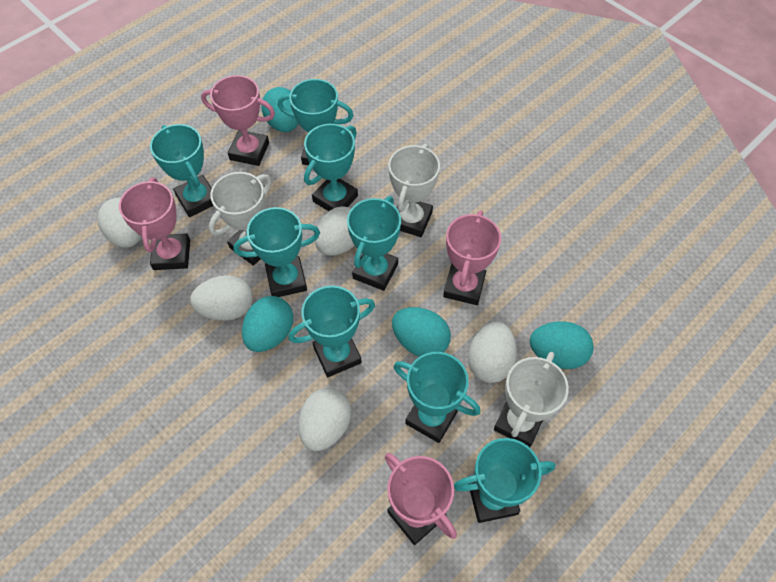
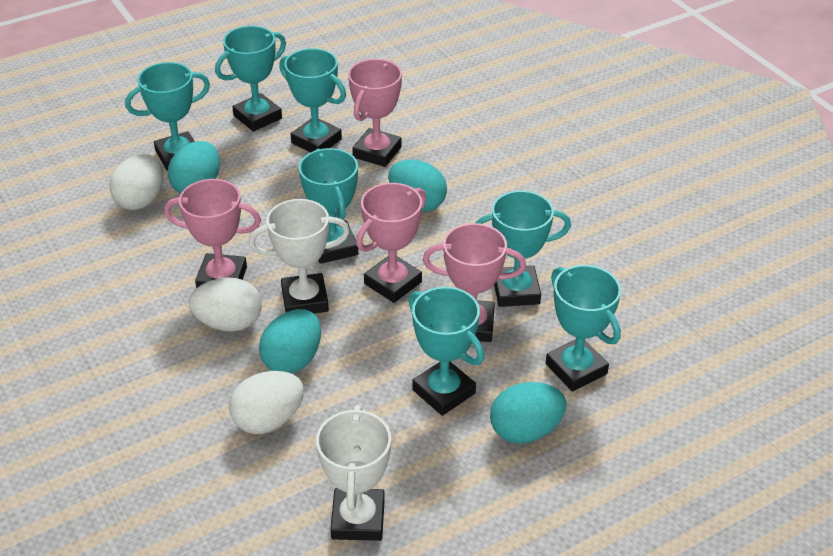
turquoise trophy: [150,124,213,217] [233,207,320,297] [278,79,354,165] [288,286,375,377] [304,124,358,211] [347,196,401,291] [393,352,480,443] [454,438,555,523] = 8 -> [125,62,210,171] [215,26,286,132] [279,48,346,153] [299,148,358,264] [409,287,484,416] [475,190,571,307] [546,265,621,392] = 7
white egg: [98,198,142,248] [190,275,253,321] [298,387,351,451] [315,206,355,256] [468,322,517,383] = 5 -> [109,154,163,210] [189,277,262,331] [229,371,304,434] = 3
white trophy: [209,172,271,266] [388,144,440,237] [494,352,569,447] = 3 -> [249,199,350,313] [316,405,391,541] = 2

